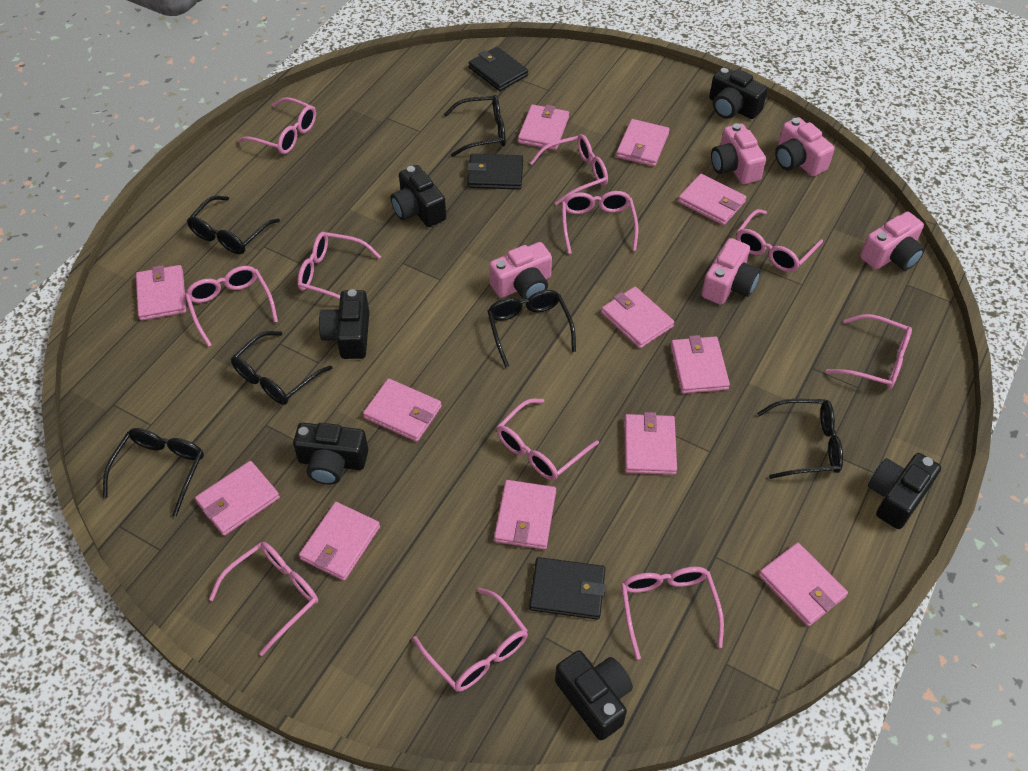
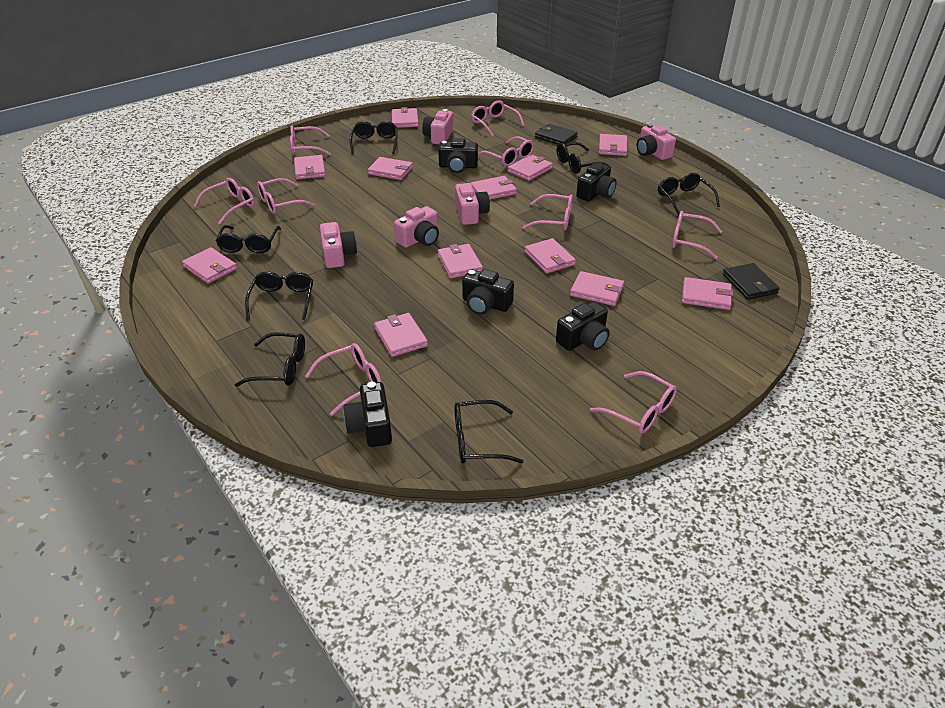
black camera: [293,423,368,485] [319,289,369,359] [391,165,446,227] [555,650,633,740] [709,67,768,119] [868,453,941,529] = 6 -> [343,382,392,447] [438,138,478,173] [462,269,514,315] [556,301,610,351] [576,163,617,201] = 5
black glasses: [103,428,204,517] [187,196,280,254] [231,331,332,405] [444,95,506,157] [487,290,576,368] [757,399,843,479] = 6 -> [216,225,281,253] [235,332,305,387] [245,271,313,320] [350,121,398,154] [454,400,524,464] [557,142,611,174] [658,173,720,216] = 7
black wallet: [467,154,523,190] [468,47,528,91] [529,557,606,620] = 3 -> [535,124,578,145] [723,263,780,300] = 2
pink glasses: [185,266,278,347] [209,542,318,656] [238,97,316,154] [297,232,381,299] [412,588,528,692] [497,398,599,480] [530,134,608,205] [562,191,638,254] [621,567,724,660] [736,209,823,272] [826,314,912,389] = 11 -> [194,178,255,224] [257,178,315,214] [290,126,331,156] [306,343,382,416] [471,100,525,137] [478,136,534,166] [522,194,573,231] [590,371,677,434] [672,211,722,259] = 9

